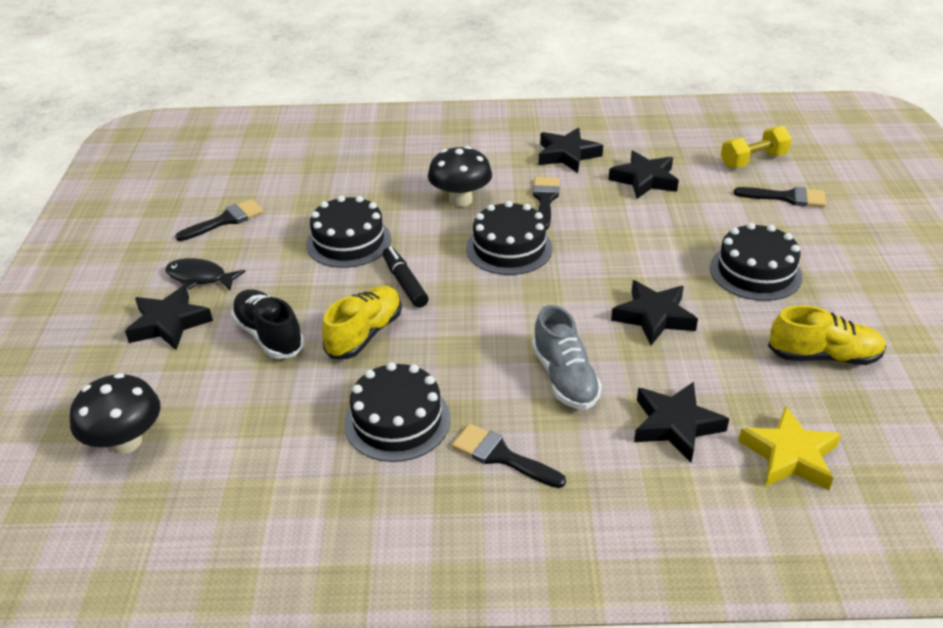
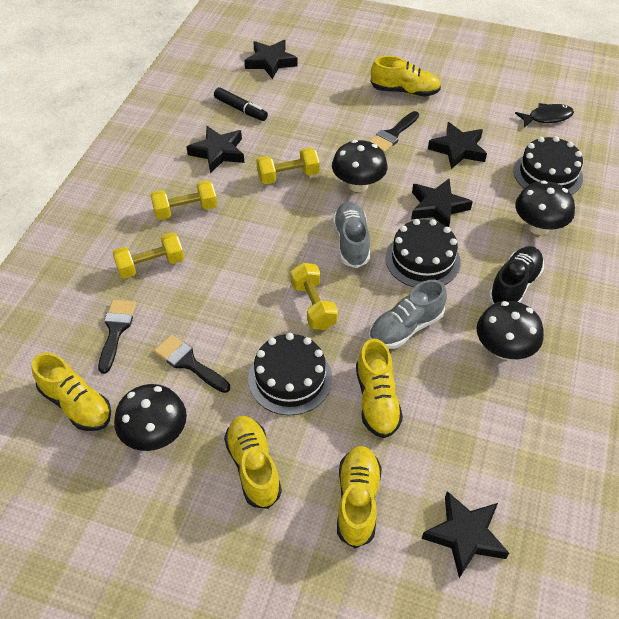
black brush: [175,199,264,241] [452,424,566,488] [533,177,559,230] [734,187,826,207] = 4 -> [98,300,136,374] [154,335,230,393] [369,111,419,153] = 3
black cake: [306,196,391,268] [344,362,451,462] [466,201,553,275] [710,223,803,301] = 4 -> [248,333,332,415] [385,219,461,287] [514,136,583,195] = 3
black mushroom: [70,373,160,454] [428,146,492,207] = 2 -> [114,384,187,451] [332,140,388,192] [476,301,544,360] [515,180,575,235] = 4
grey shoe: [532,305,602,410] = 1 -> [333,201,370,268] [369,280,447,349] = 2
yellow dumbbell: [721,126,792,168] = 1 -> [112,232,184,279] [151,180,217,220] [256,147,320,184] [291,262,338,330] = 4
yellow shoe: [322,286,402,359] [768,305,886,365] = 2 -> [32,352,111,431] [224,416,282,509] [337,446,382,548] [356,338,403,438] [371,56,441,96] = 5
yellow star: [738,406,841,490] = 1 -> none = 0

